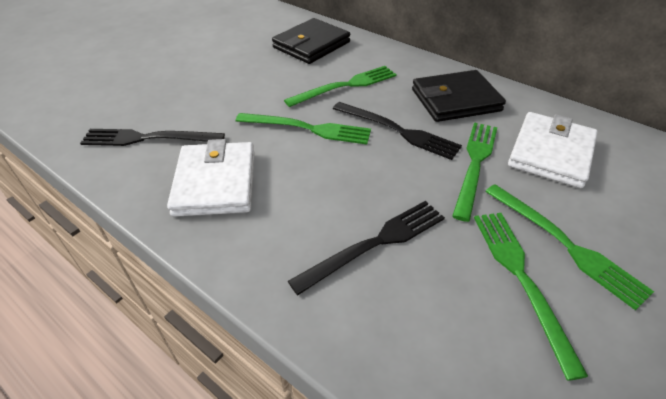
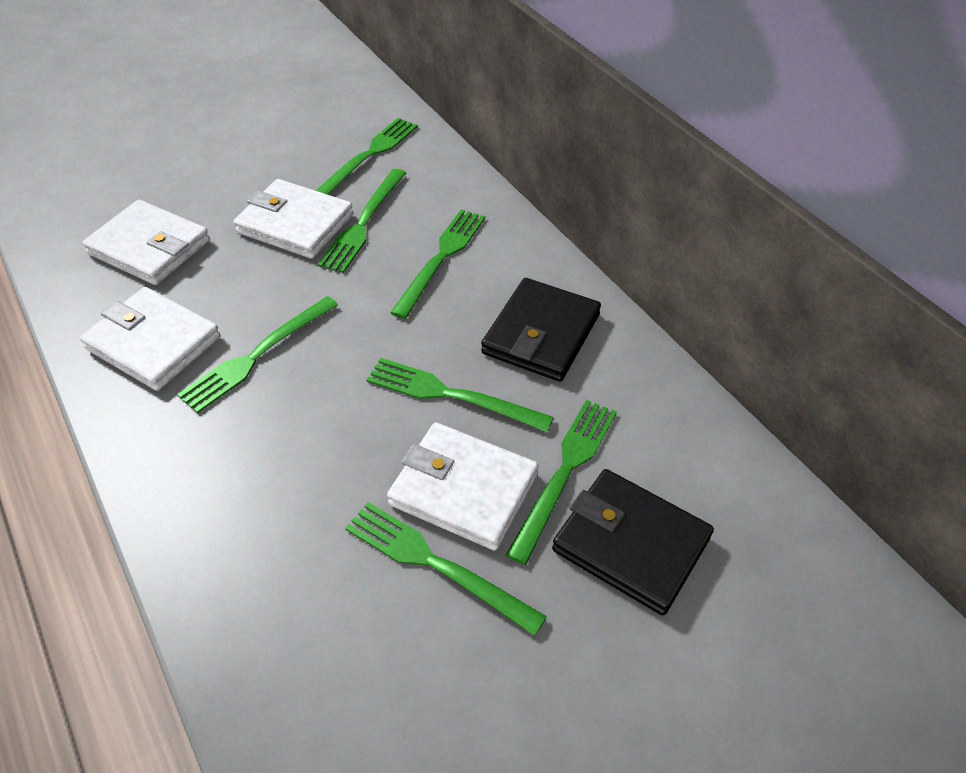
black fork: [80,129,225,146] [288,201,445,295] [333,102,462,160] = 3 -> none = 0
green fork: [236,113,371,145] [284,66,397,107] [452,122,497,222] [474,213,588,381] [485,184,654,310] = 5 -> [177,296,338,414] [316,118,418,195] [318,169,406,273] [345,502,547,636] [366,358,554,432] [390,209,485,319] [506,400,617,565] = 7
white wallet: [167,139,255,217] [508,112,598,188] = 2 -> [80,287,220,391] [82,200,210,285] [234,179,353,259] [387,422,539,550] = 4

